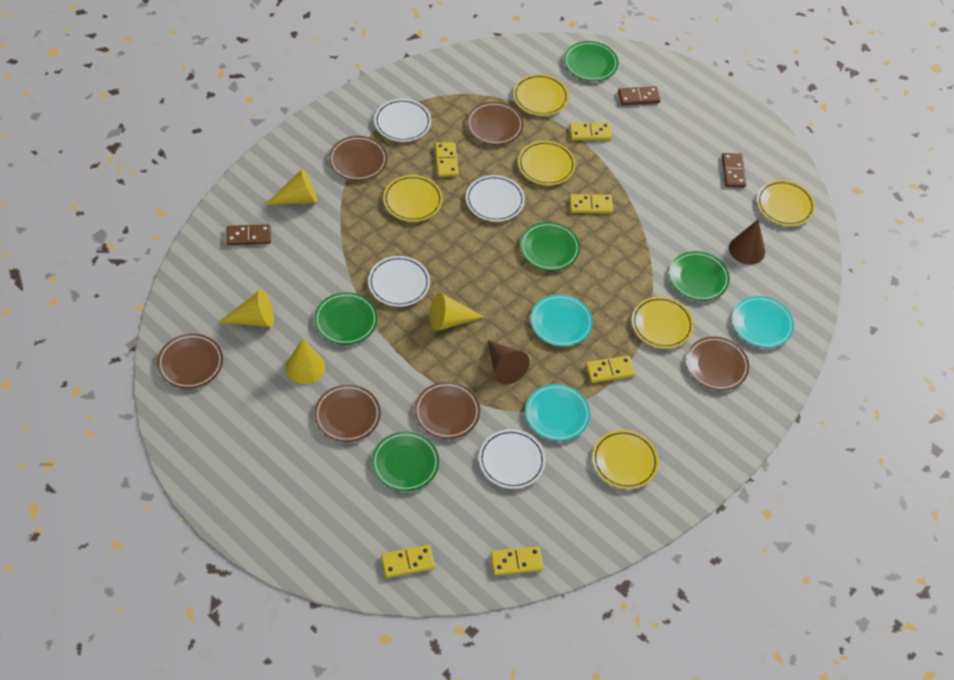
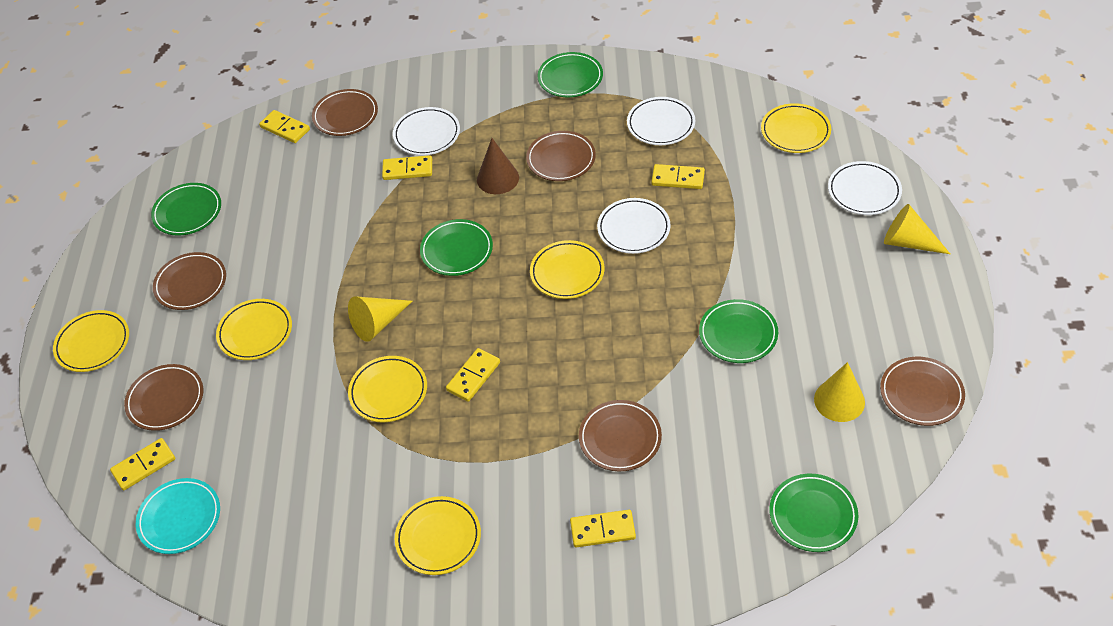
brown cone: [488,340,530,384] [729,220,765,265] = 2 -> [477,138,519,194] = 1
brown domino: [226,224,271,245] [618,86,660,105] [722,153,746,188] = 3 -> none = 0
turquoise plate: [525,384,590,441] [530,294,593,347] [732,296,794,348] = 3 -> [136,478,220,554] = 1
yellow cone: [218,290,274,327] [265,169,318,205] [286,338,325,384] [430,293,484,331] = 4 -> [348,296,412,342] [814,362,865,422] [884,204,950,254] = 3

